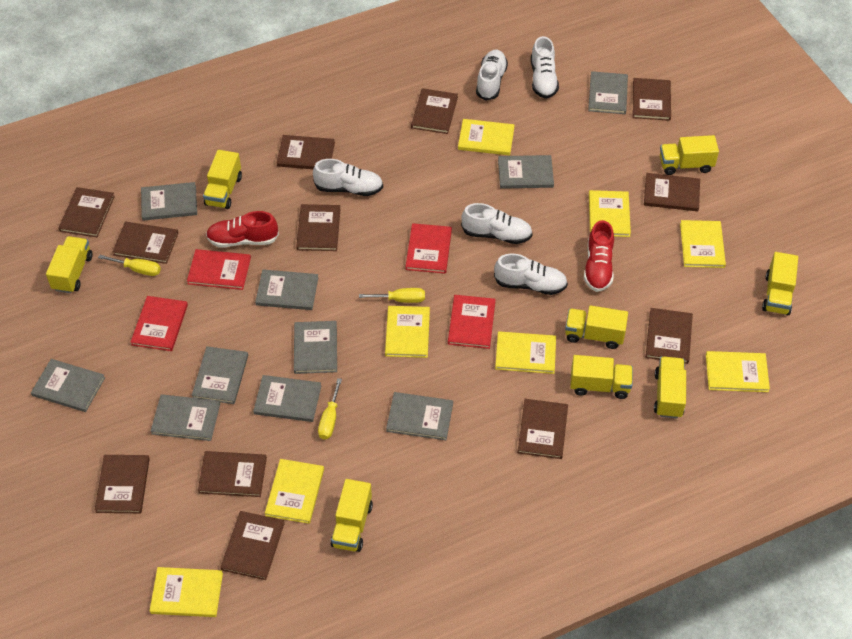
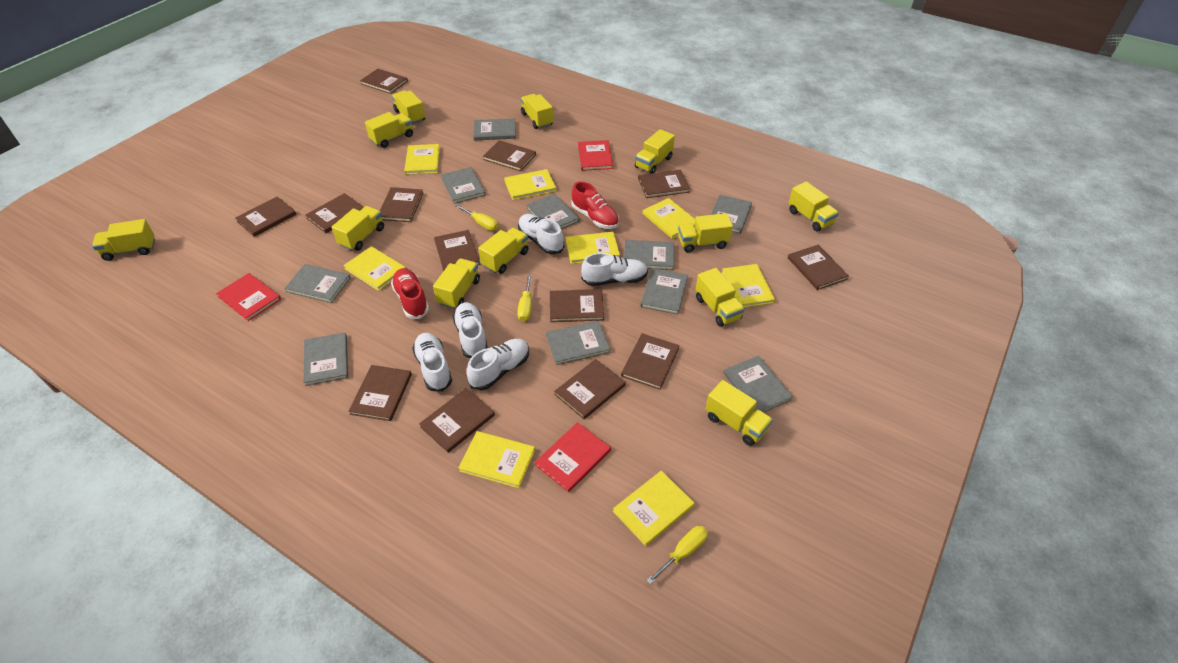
brown book: [58,187,115,237] [95,455,150,513] [113,222,178,264] [198,451,267,497] [220,511,285,580] [277,135,335,169] [296,204,341,251] [411,88,458,134] [517,399,568,459] [633,78,671,121] [644,173,700,211] [646,308,693,364] = 12 -> [235,196,296,237] [305,193,364,233] [349,365,412,421] [360,69,408,94] [380,187,423,222] [419,388,495,453] [434,230,480,271] [483,140,536,171] [550,289,604,322] [554,359,626,419] [621,333,680,390] [638,170,690,198] [788,245,849,290] = 13
red book: [131,296,188,351] [187,249,251,290] [405,223,452,274] [448,295,496,349] = 4 -> [216,273,281,321] [535,422,611,492] [578,140,613,171] = 3
yellow truck: [46,236,93,293] [203,150,242,209] [331,479,373,552] [565,305,628,349] [570,355,633,399] [654,357,686,418] [660,135,719,175] [762,252,798,315] = 8 -> [92,219,155,261] [331,206,384,251] [365,112,413,148] [392,90,425,124] [433,258,480,309] [478,228,529,274] [521,94,553,129] [635,129,675,173] [678,213,733,253] [695,268,745,327] [705,380,773,446] [788,181,839,231] = 12

